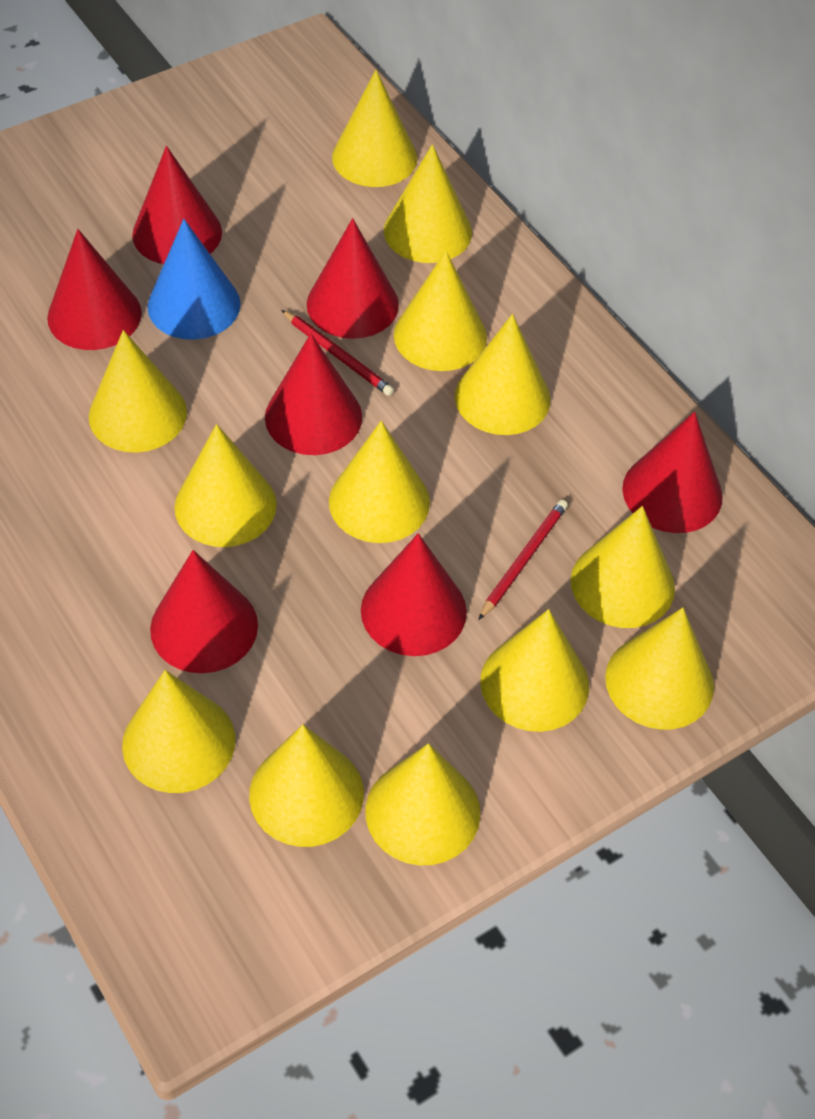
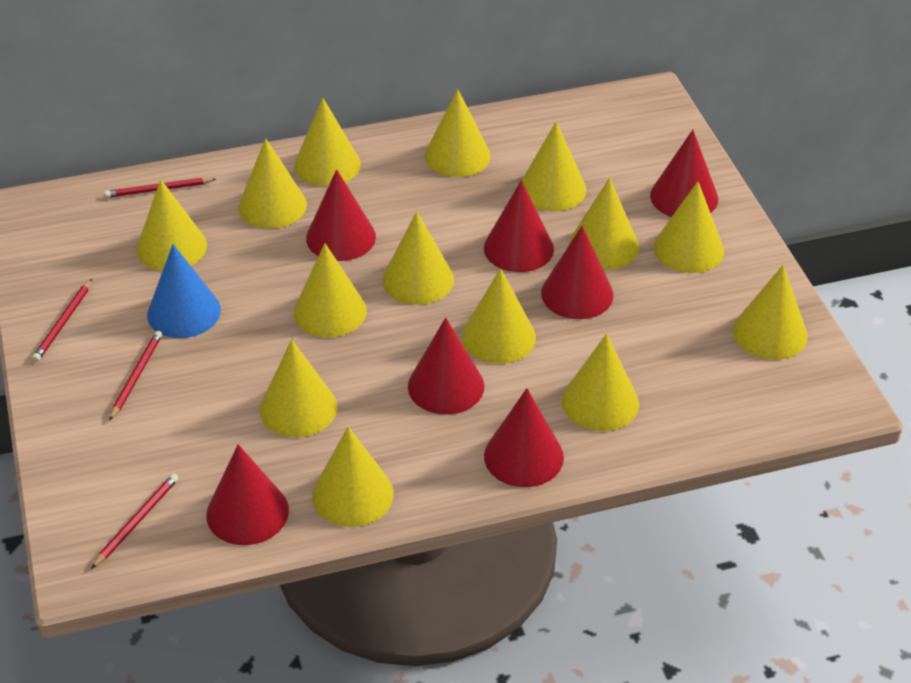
red pencil: [282,310,394,396] [478,500,568,620] = 2 -> [32,279,92,362] [91,474,179,569] [104,178,216,198] [109,331,162,421] = 4
yellow cone: [89,330,187,453] [122,670,235,793] [174,424,277,547] [249,724,364,847] [329,421,430,543] [332,70,418,187] [365,743,480,865] [384,144,472,263] [394,251,487,371] [455,314,550,435] [480,609,589,732] [571,506,675,628] [605,607,714,730] = 13 -> [136,179,207,271] [238,138,307,229] [260,340,337,437] [294,98,361,186] [294,243,367,338] [312,426,394,527] [382,211,454,305] [424,89,491,177] [462,268,536,364] [522,121,586,211] [562,334,639,431] [569,178,639,270] [654,181,724,273] [733,265,808,360] = 14

